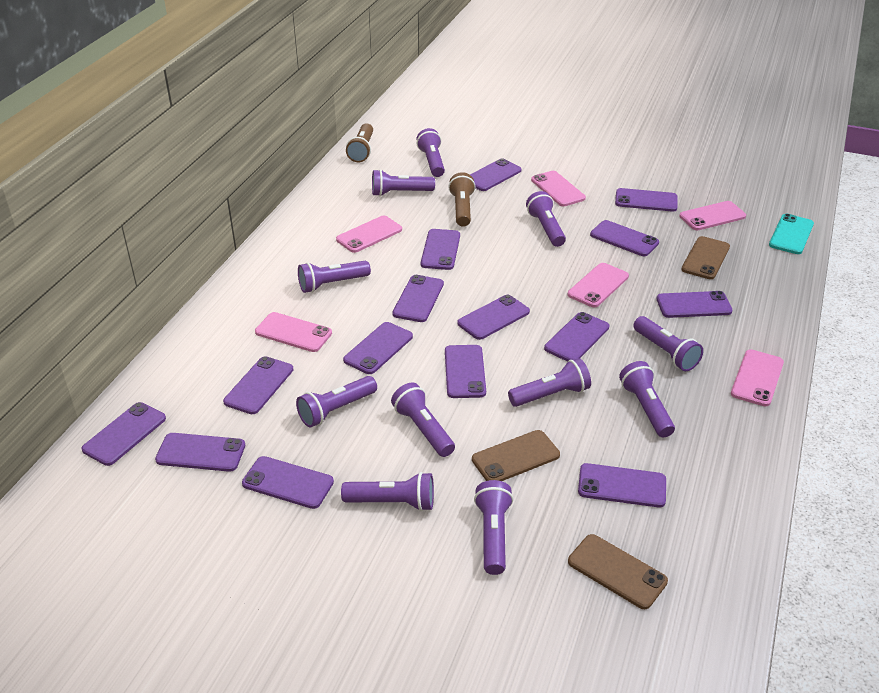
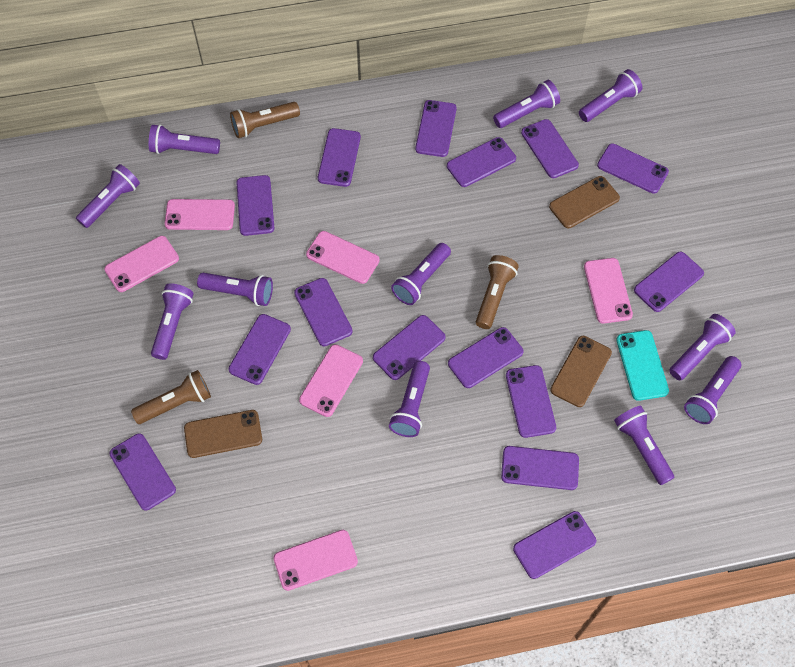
brown flashlight: [346,123,373,162] [448,172,475,227] = 2 -> [131,370,211,424] [230,102,300,138] [476,255,519,329] = 3

